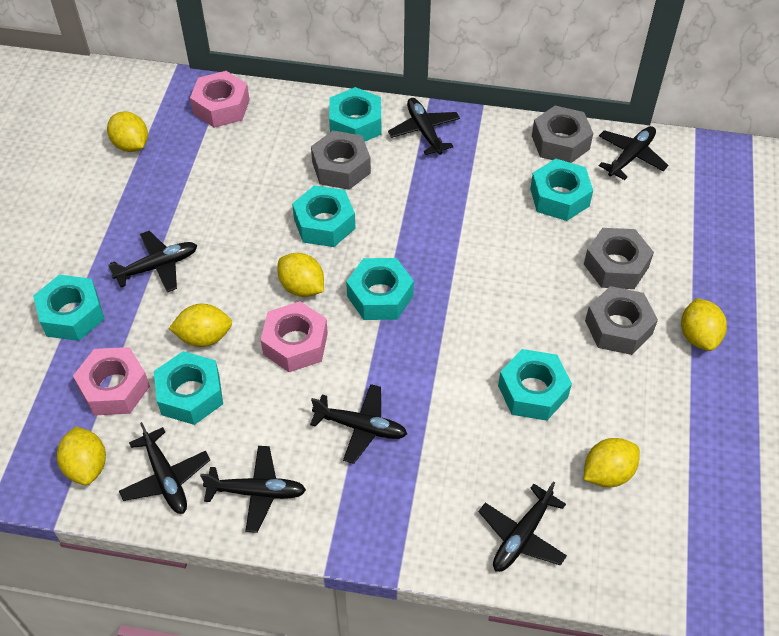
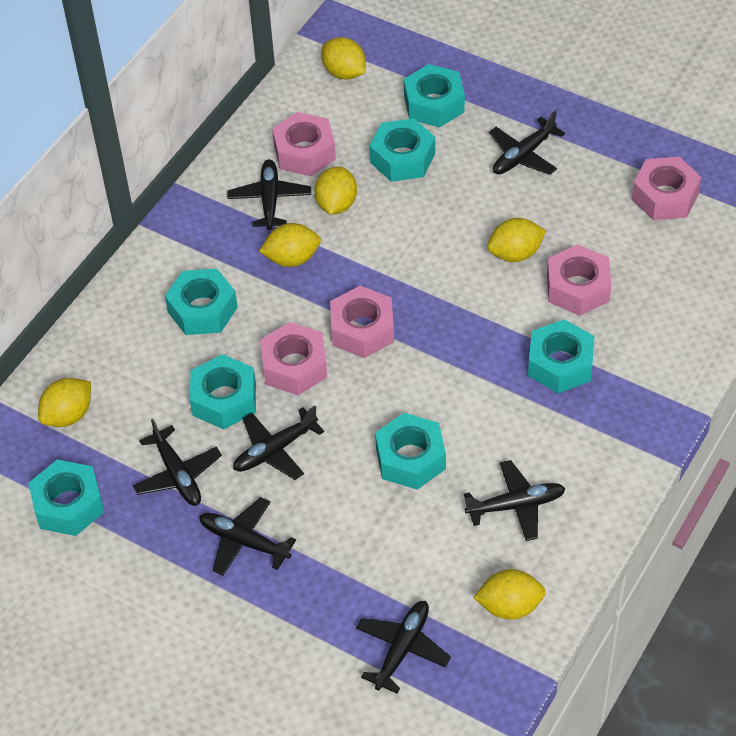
grey nut: [311,131,371,190] [532,106,593,163] [584,228,654,289] [585,286,658,355] = 4 -> none = 0
pink nut: [73,347,150,416] [190,71,249,128] [261,301,328,372] = 3 -> [260,322,327,395] [272,112,336,176] [330,286,394,358] [547,244,611,316] [632,157,701,220] = 5

